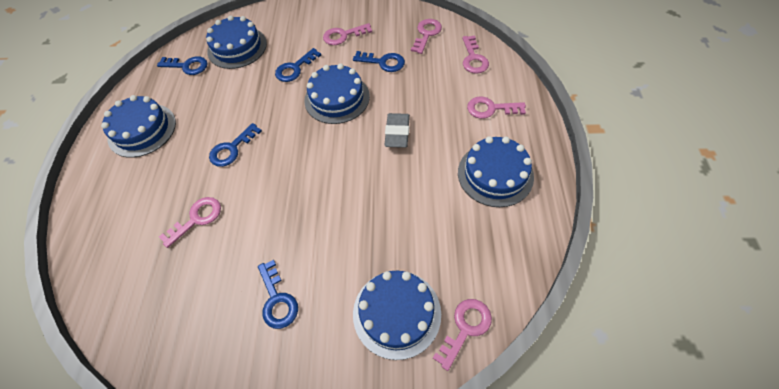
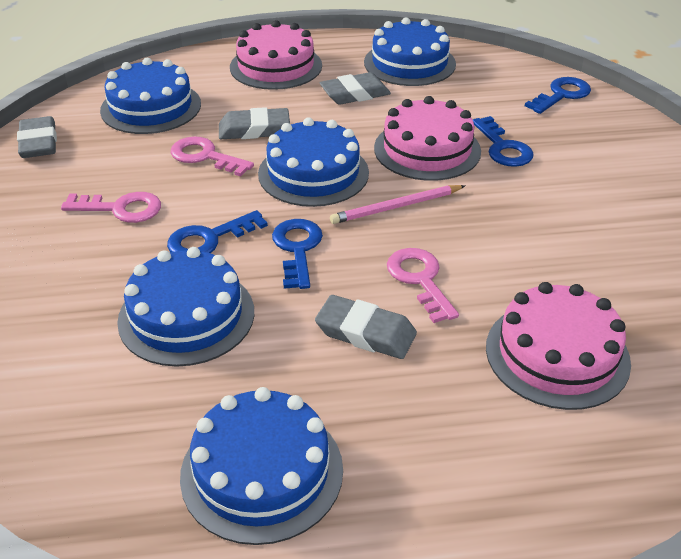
blue key: [157,56,207,75] [209,123,262,167] [258,260,298,329] [275,48,321,82] [353,51,405,72] = 5 -> [167,210,268,253] [272,219,323,289] [473,116,534,167] [525,77,591,114] = 4
grey eraser: [385,113,410,148] = 1 -> [17,116,57,158] [219,107,290,139] [315,295,417,359] [319,72,391,105] = 4
pink cake: none = 0 -> [230,20,322,90] [374,96,481,181] [486,282,631,410] = 3
pink key: [159,197,221,248] [323,23,372,45] [411,19,442,54] [433,299,492,371] [462,35,489,73] [467,97,526,119] = 6 -> [61,192,161,223] [170,137,254,176] [387,248,459,323] = 3
pink pencil: none = 0 -> [330,185,465,224] = 1

